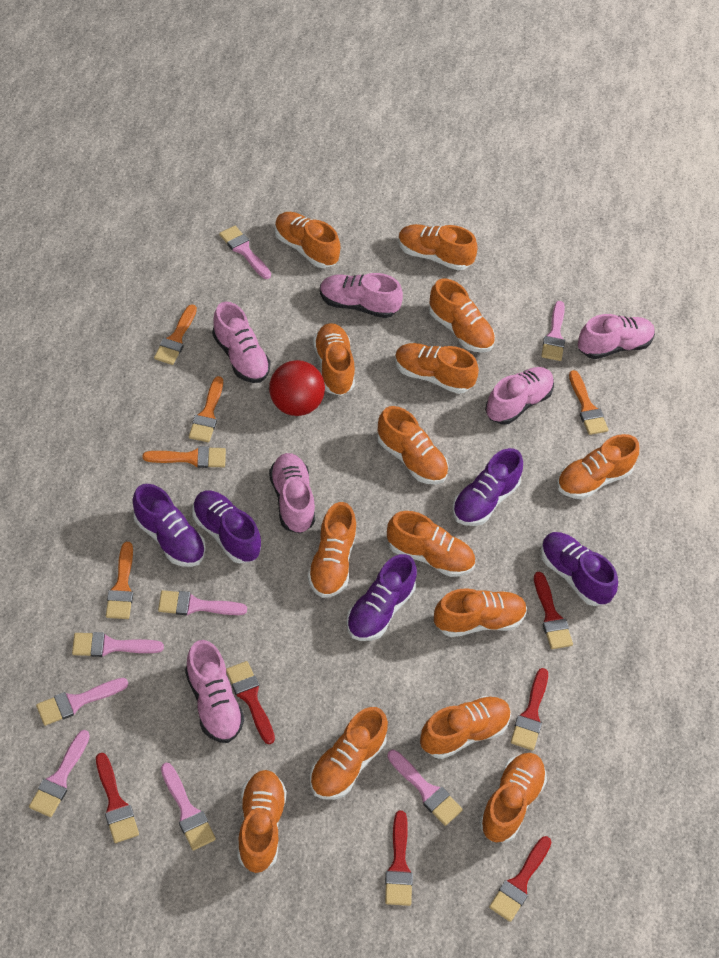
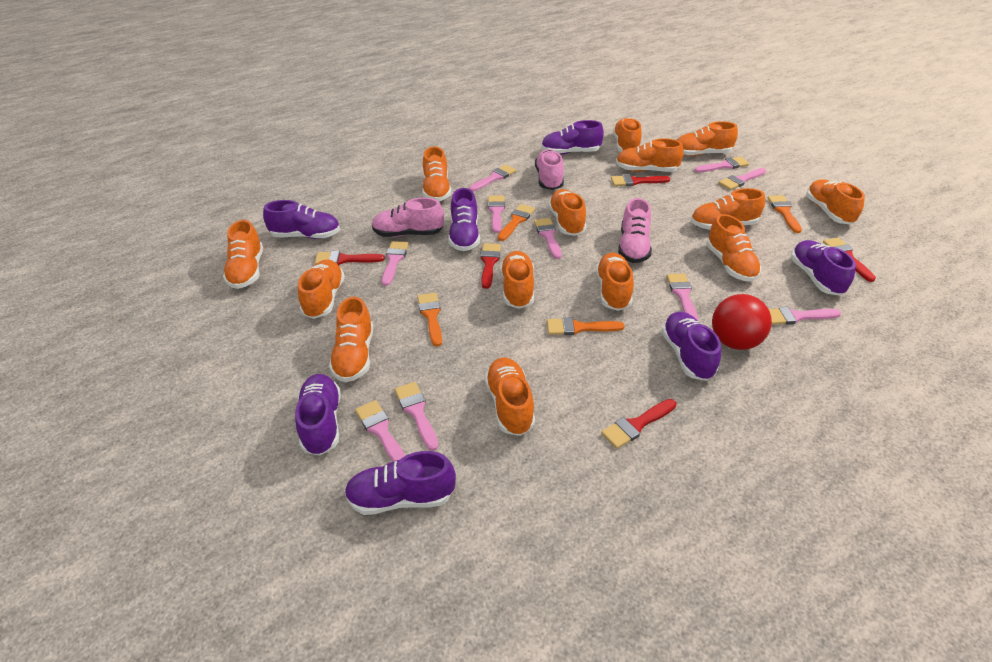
orange brush: [106,542,133,619] [143,446,226,468] [154,304,197,365] [189,376,223,442] [569,370,608,435] = 5 -> [417,293,442,347] [498,204,535,241] [547,317,625,335] [767,195,802,233] = 4
pink brush: [29,730,90,817] [36,678,128,726] [72,632,164,657] [158,590,247,615] [161,763,216,851] [219,226,271,279] [387,750,463,826] [541,301,565,361] = 8 -> [355,400,405,462] [382,241,409,286] [395,382,439,451] [469,164,517,192] [488,196,505,233] [534,218,562,259] [667,273,698,321] [694,157,749,173] [719,168,766,190] [769,307,841,325] = 10
pink shoe: [185,640,244,743] [212,302,271,383] [269,453,315,534] [320,273,403,318] [485,367,554,425] [578,314,655,359] = 6 -> [372,198,444,237] [535,149,564,190] [618,198,652,263] = 3
purple shoe: [133,484,206,567] [192,491,261,564] [346,554,417,641] [452,448,523,526] [540,532,618,606] = 5 -> [263,200,340,239] [295,374,341,455] [345,451,456,515] [448,188,480,251] [541,120,604,155] [661,312,721,381] [791,240,856,296] = 7
red brush: [96,753,139,843] [226,661,275,744] [385,811,413,906] [489,836,552,922] [511,668,548,750] [534,572,573,649] = 6 -> [315,251,385,265] [481,243,501,289] [601,399,677,449] [611,174,670,186] [823,238,876,282] = 5

